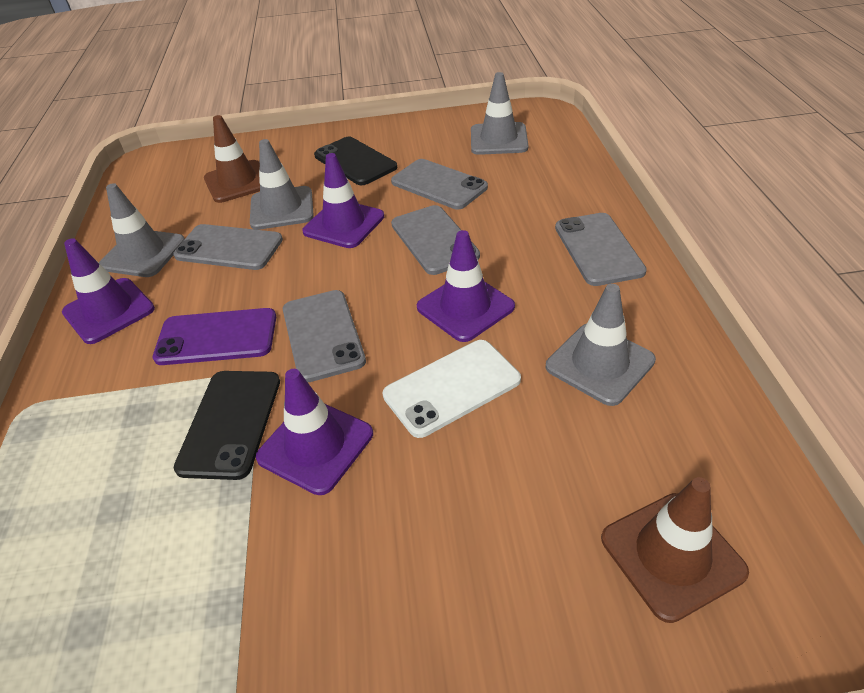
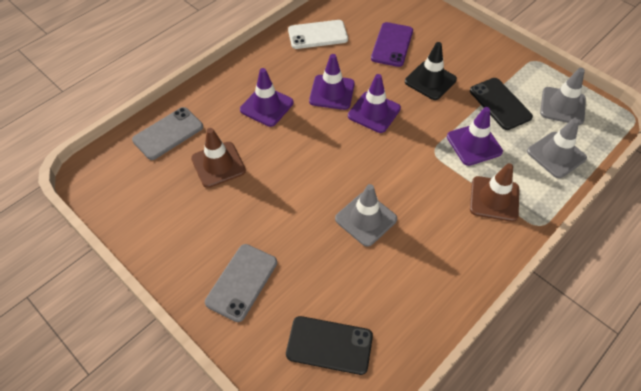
black traffic cone: none = 0 -> [405,42,457,100] = 1
grey phone: [173,224,283,270] [283,290,366,382] [391,159,488,209] [391,205,480,275] [555,213,647,286] = 5 -> [132,107,203,160] [205,244,277,322] = 2
grey traffic cone: [99,183,185,277] [250,139,314,230] [471,72,528,155] [546,284,656,406] = 4 -> [335,184,397,247] [527,118,587,178] [540,68,586,125] = 3

